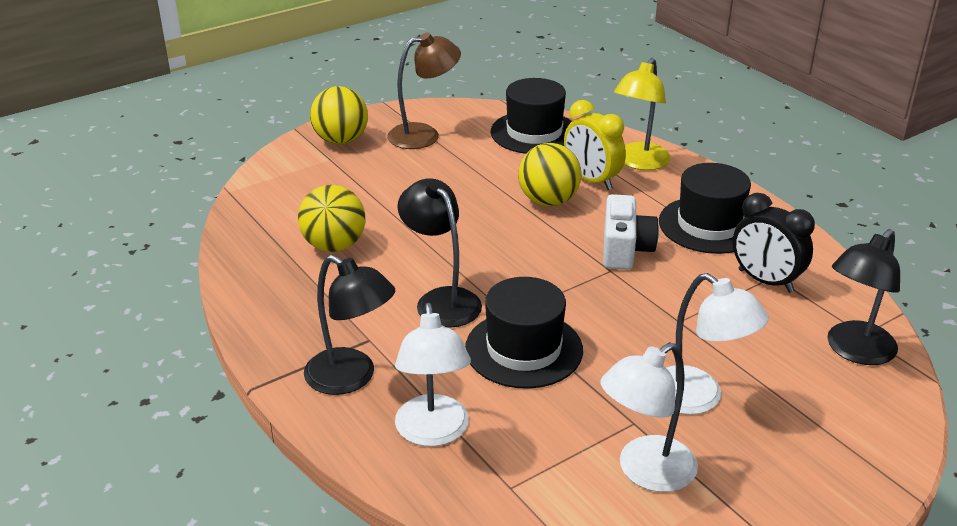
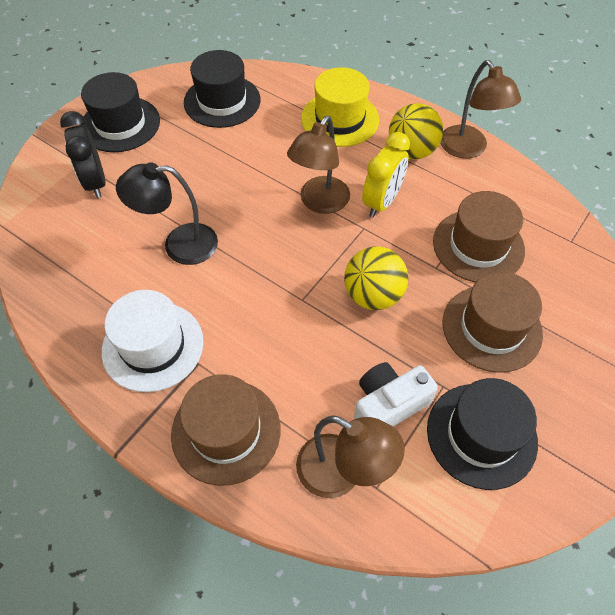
black lamp: [304,255,395,395] [397,178,482,328] [827,229,900,365] = 3 -> [116,162,218,265] = 1
brown hat: none = 0 -> [171,374,281,486] [433,191,525,282] [442,272,543,373] = 3
brown lamp: [387,32,461,149] = 1 -> [287,116,350,214] [296,416,405,498] [440,60,521,158] = 3
white hat: none = 0 -> [102,290,204,392] = 1
white lamp: [395,303,471,446] [600,342,698,492] [666,273,769,415] = 3 -> none = 0
yellow ball: [298,185,365,252] [310,86,368,145] [518,143,582,206] = 3 -> [344,246,408,310] [389,103,443,159] = 2
yellow hat: none = 0 -> [301,67,379,147] = 1
yellow lamp: [614,58,671,170] = 1 -> none = 0

